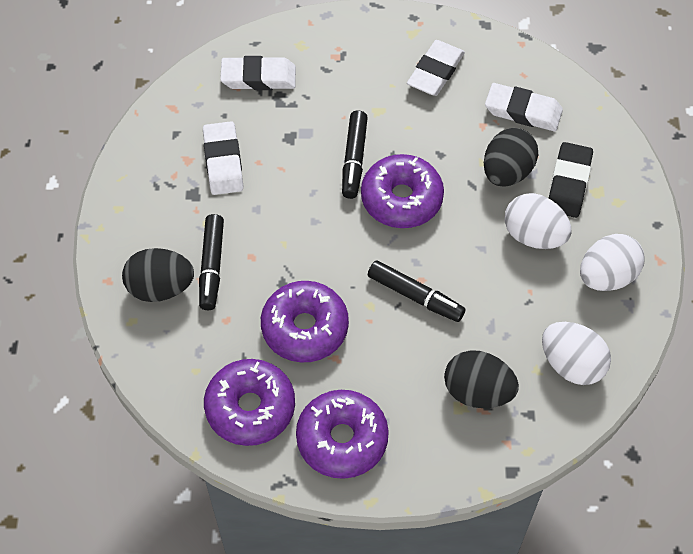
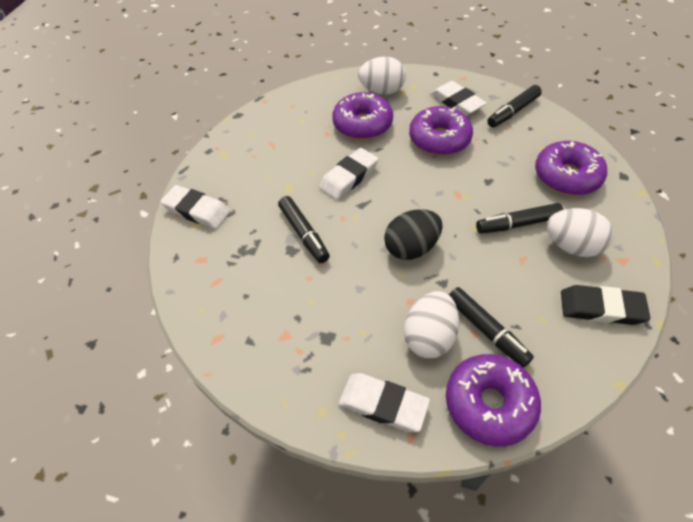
black egg: [122,248,194,302] [444,350,519,408] [484,128,538,187] = 3 -> [384,209,442,260] = 1
black marker: [199,214,224,310] [342,110,368,199] [368,260,466,322] = 3 -> [278,196,330,263] [449,287,534,368] [476,203,563,234] [487,85,542,128] = 4

